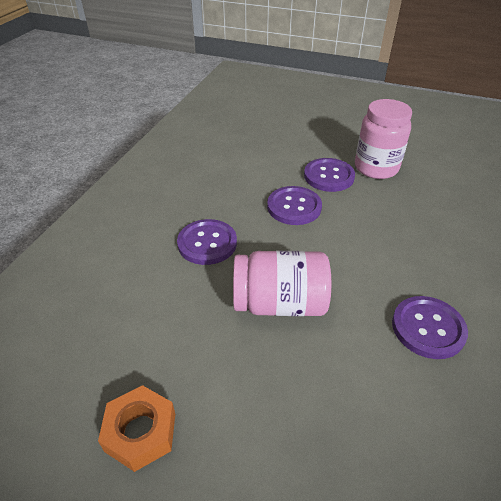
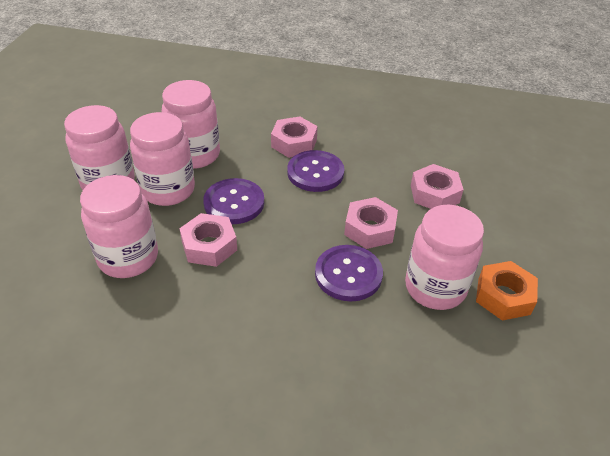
pink jar: [233,251,331,316] [355,99,412,179] = 2 -> [64,105,135,190] [80,175,158,278] [130,112,195,206] [161,80,220,169] [405,205,484,310] = 5
pink nut: none = 0 -> [179,213,237,267] [271,117,318,158] [344,197,398,249] [411,164,464,209] = 4
purple button: [177,219,237,265] [267,186,322,225] [304,158,355,192] [392,296,468,359] = 4 -> [203,178,264,224] [287,150,345,192] [315,245,383,302] = 3

